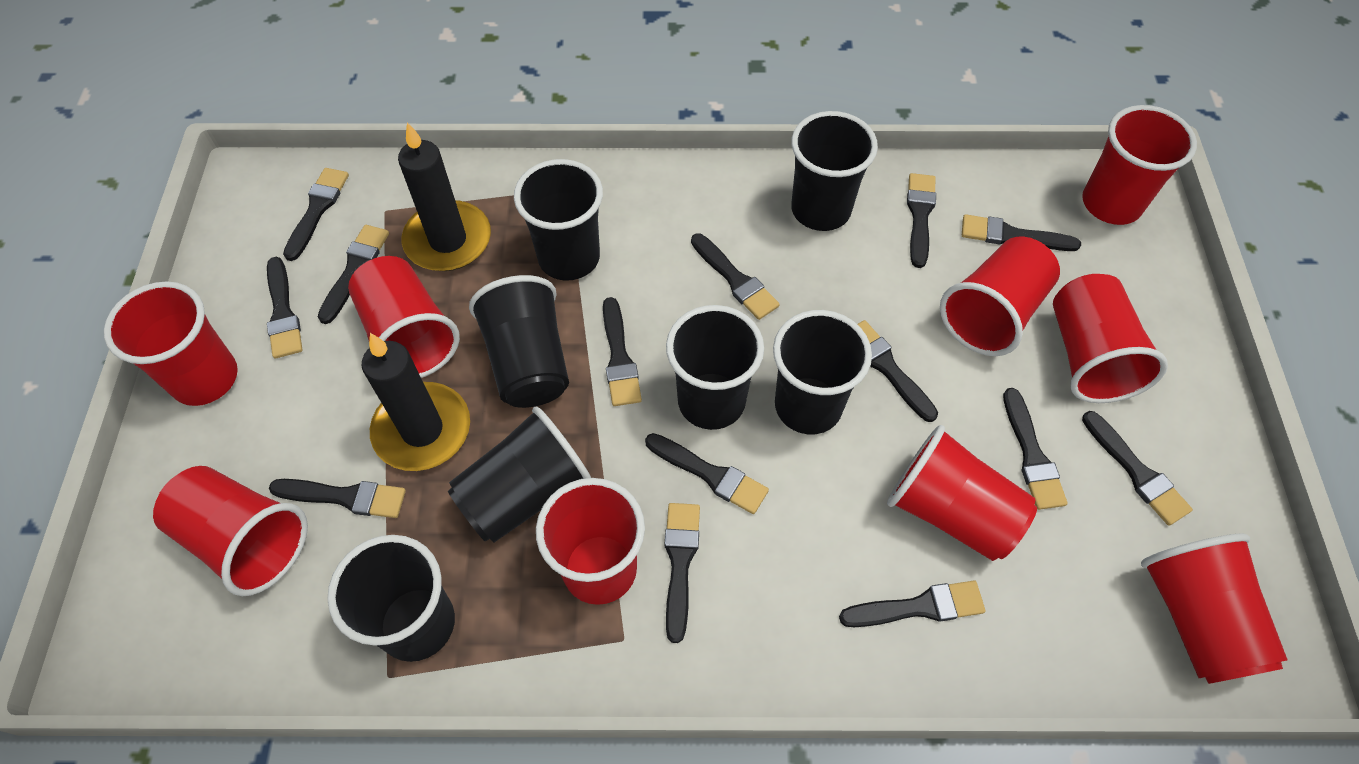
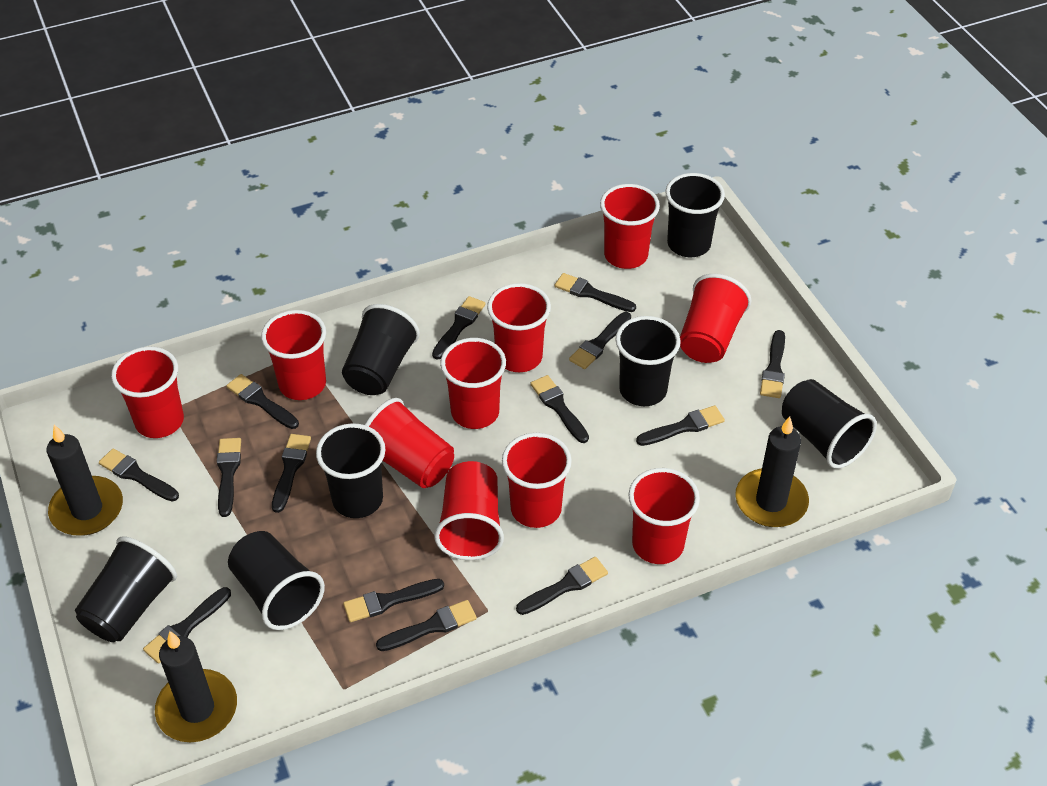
black candle: [362,333,470,471] [398,122,491,271] = 2 -> [47,425,123,536] [155,631,237,742] [735,417,809,527] = 3
red cup: [104,281,238,406] [153,466,308,596] [348,256,460,378] [536,478,645,605] [887,425,1037,561] [940,237,1060,356] [1053,274,1168,403] [1082,105,1197,225] [1141,534,1288,684] = 9 -> [111,347,184,438] [261,310,326,400] [365,398,454,488] [434,461,504,560] [440,338,506,429] [487,283,551,372] [502,433,572,528] [600,184,660,269] [628,468,700,564] [680,274,751,363] = 10

